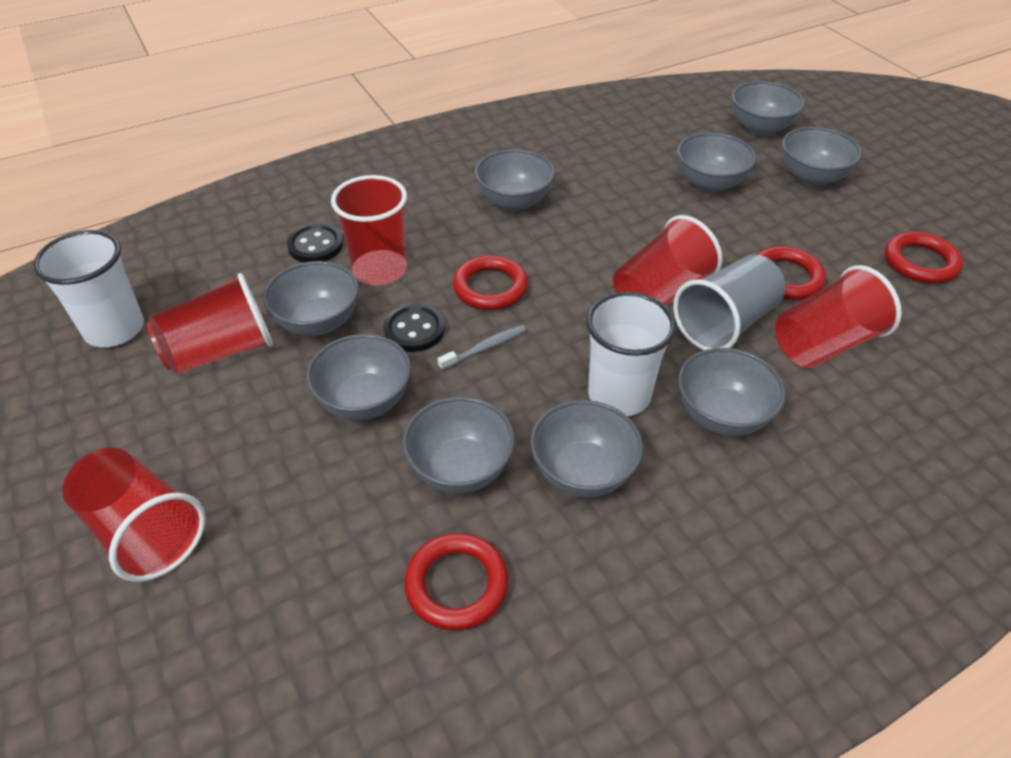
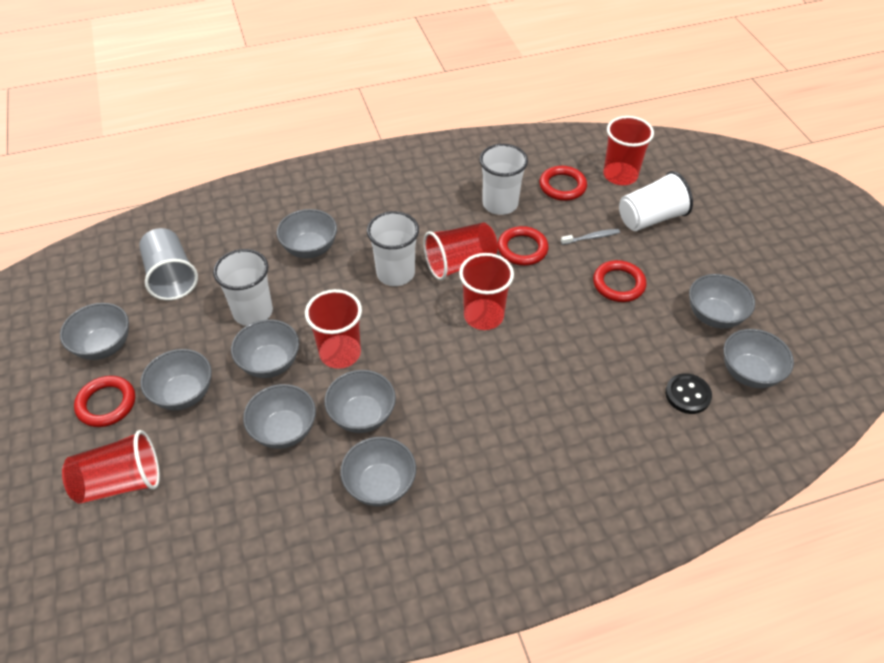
black button: [287,223,343,263] [383,304,445,352] = 2 -> [665,373,712,414] = 1
white cup: [33,230,144,347] [586,292,676,416] = 2 -> [213,249,273,326] [367,211,419,286] [479,144,528,215] [619,171,693,231] = 4

